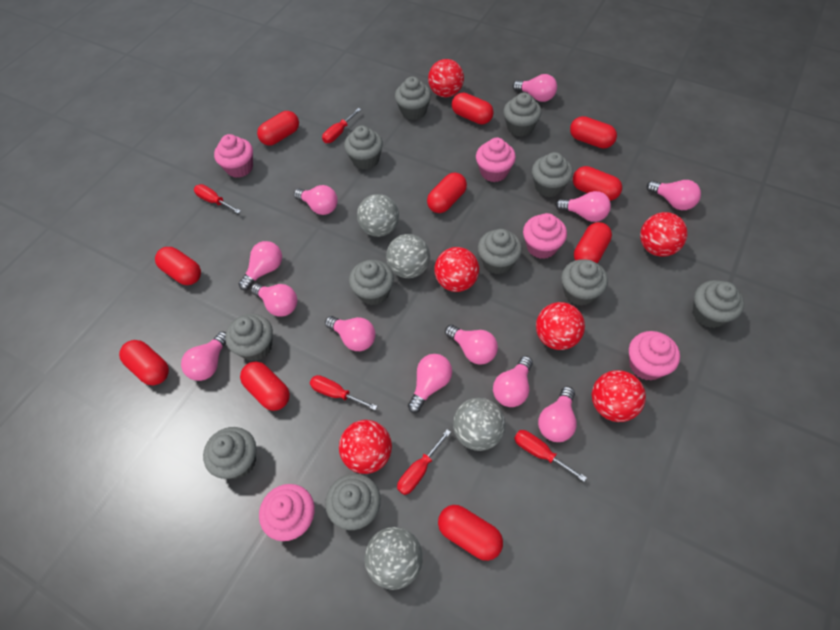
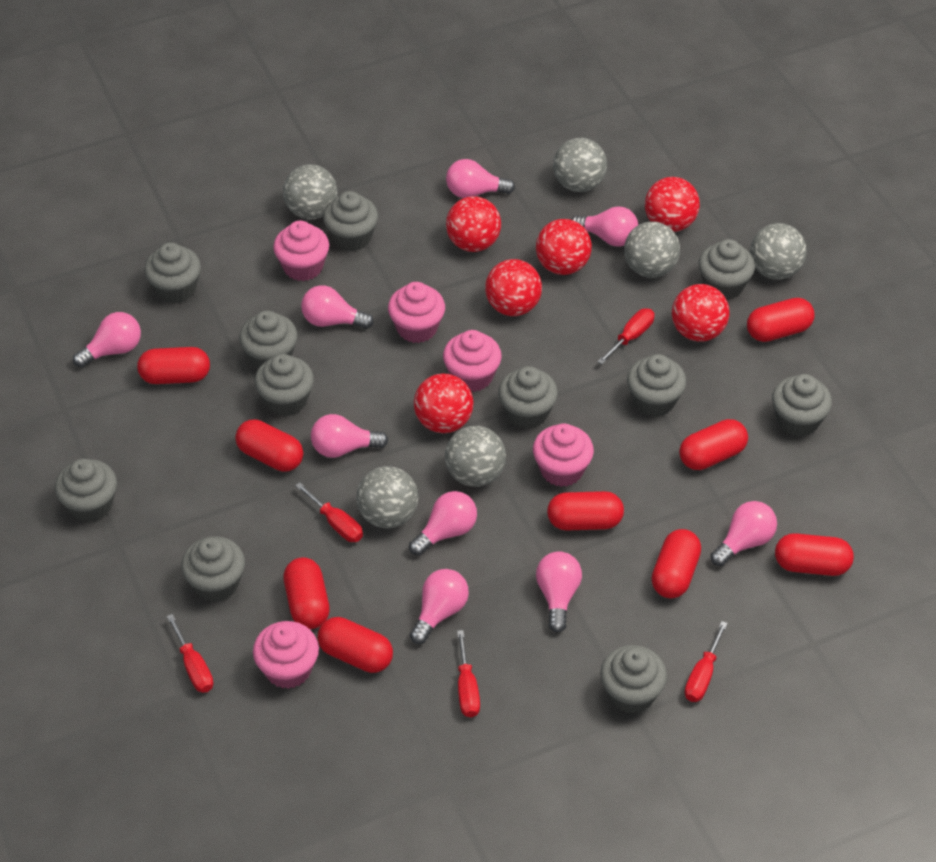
grey ball: [357,194,399,237] [364,527,423,590] [386,234,430,278] [453,398,506,451] = 4 -> [283,164,338,219] [356,466,419,528] [445,426,506,487] [553,138,607,192] [624,221,680,278] [750,223,807,280] = 6
pink light bulb: [181,332,226,381] [239,241,282,290] [251,283,297,317] [294,185,338,215] [325,316,375,351] [408,354,452,413] [445,325,498,365] [493,356,533,407] [513,74,557,102] [538,386,577,442] [555,191,611,222] [647,180,701,210] = 12 -> [73,312,141,368] [301,285,374,329] [311,414,389,458] [409,491,477,556] [410,569,469,644] [446,159,515,198] [536,552,582,633] [571,206,638,247] [710,501,777,566] = 9
red capsule: [119,340,169,385] [155,247,201,285] [240,362,290,411] [257,111,299,146] [427,173,467,213] [438,505,503,561] [452,92,494,125] [570,116,617,149] [573,166,622,201] [574,222,612,263] = 10 -> [137,347,210,384] [235,419,303,472] [284,557,330,629] [318,617,393,673] [547,491,624,531] [651,529,701,598] [679,419,748,470] [747,298,815,342] [775,533,854,576] = 9

